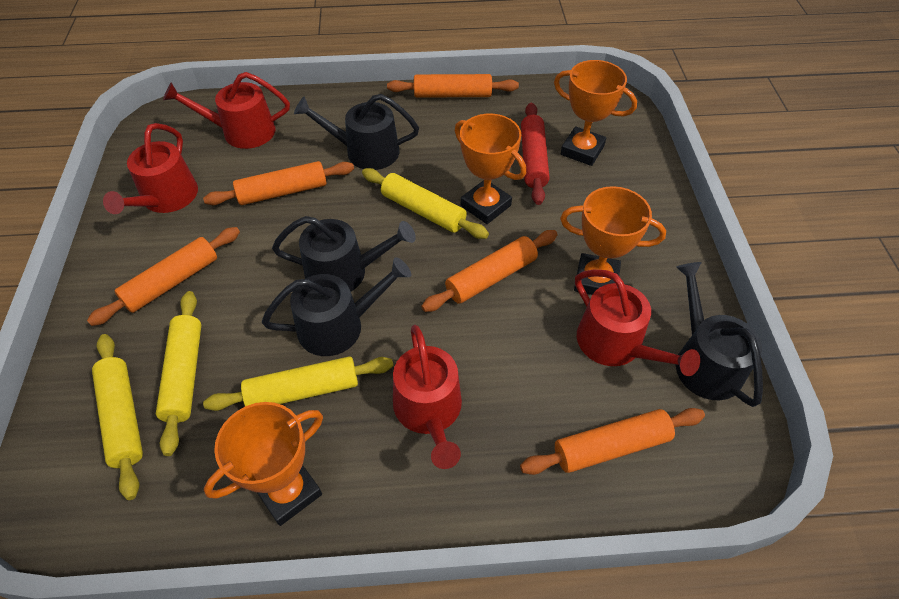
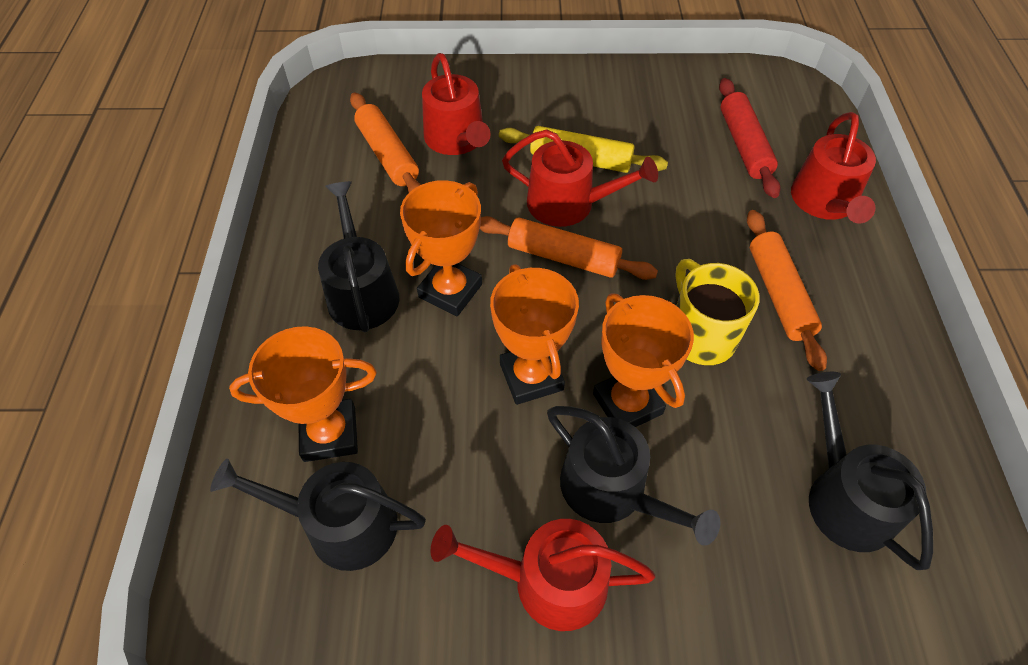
orange rolling pin: [87,227,240,326] [203,161,354,205] [387,74,519,98] [421,230,558,312] [520,408,705,475] = 5 -> [350,92,421,193] [480,216,658,280] [747,210,827,371] = 3
yellow mug: none = 0 -> [675,259,760,365] = 1
yellow rolling pin: [92,334,143,500] [156,291,201,456] [203,356,393,411] [362,168,489,239] = 4 -> [499,126,668,173] = 1

